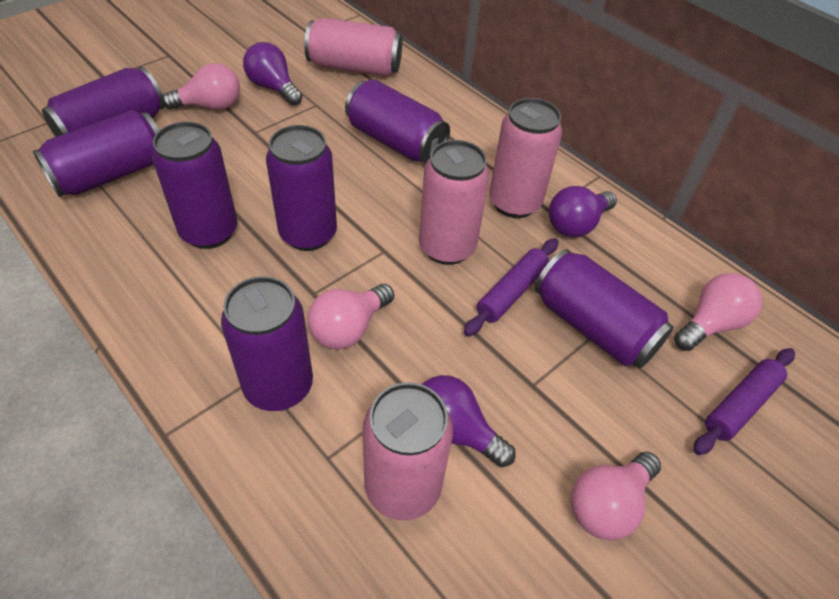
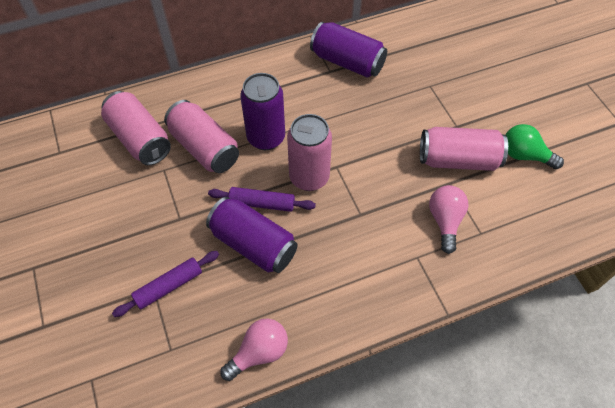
green light bulb: none = 0 -> [506,124,564,169] = 1
pink light bulb: [163,63,240,110] [308,284,394,349] [571,452,661,540] [674,273,762,351] = 4 -> [220,318,288,381] [429,185,468,254] = 2
purple can: [33,110,159,197] [42,67,165,137] [152,122,238,249] [221,276,313,411] [266,125,337,251] [345,79,450,163] [534,249,674,368] = 7 -> [206,197,298,273] [240,73,285,150] [310,22,387,77] = 3
purple light bulb: [243,42,303,105] [422,375,516,468] [549,186,617,238] = 3 -> none = 0

